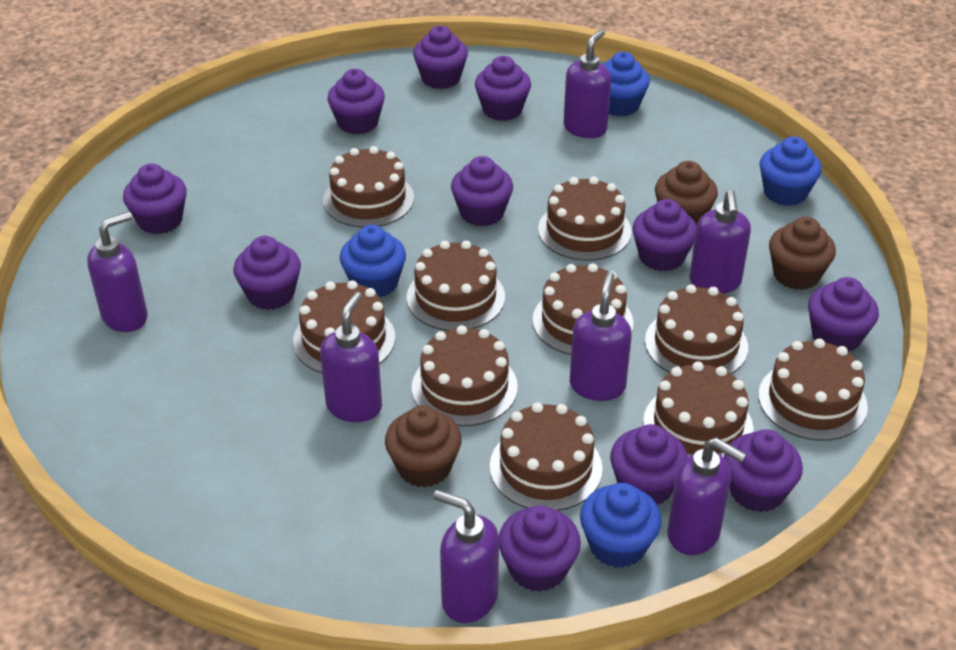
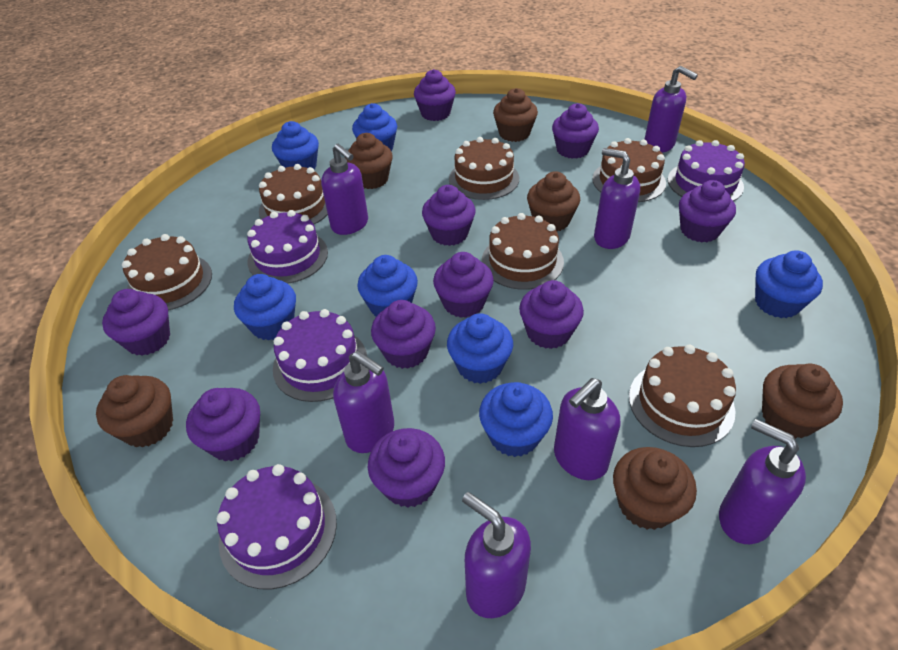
blue cupcake: [340,225,406,298] [580,483,662,568] [604,52,650,117] [760,137,822,206] = 4 -> [234,274,296,340] [272,121,319,169] [352,103,397,152] [357,255,418,317] [447,313,513,384] [479,382,553,457] [755,250,823,318] = 7
brown cake: [293,280,395,373] [323,146,414,228] [407,241,505,331] [412,325,518,426] [490,402,603,511] [533,263,633,355] [538,177,632,261] [643,362,754,458] [645,284,748,374] [759,339,868,441] = 10 -> [122,234,212,311] [259,164,328,224] [449,137,519,200] [482,213,564,290] [592,138,666,202] [629,345,736,447] = 6
brown cupcake: [385,406,462,488] [655,161,718,226] [769,217,836,290] = 3 -> [96,375,173,448] [346,133,393,189] [493,88,538,142] [527,171,580,231] [613,447,697,530] [762,363,843,439] = 6
purple cake: none = 0 -> [217,464,337,589] [247,210,328,284] [273,309,367,402] [668,140,745,201] = 4
purple cupcake: [123,164,187,234] [233,236,301,310] [327,69,385,135] [413,26,468,89] [451,156,513,226] [475,56,531,121] [499,506,581,592] [610,424,688,505] [632,199,697,271] [724,429,803,513] [808,277,879,352] = 11 -> [102,289,170,356] [186,388,260,461] [368,428,445,508] [371,300,436,369] [414,69,456,121] [422,185,475,246] [433,252,494,318] [519,280,584,349] [552,103,599,159] [679,180,736,242] = 10

